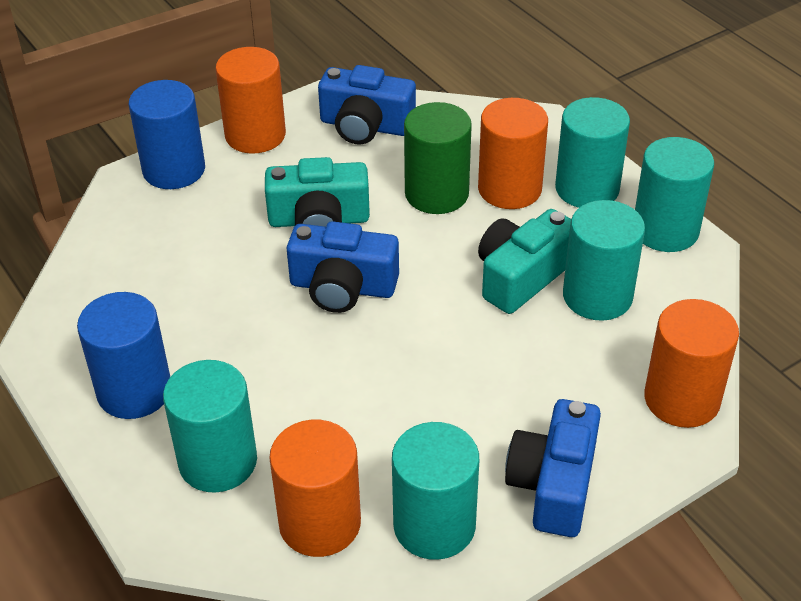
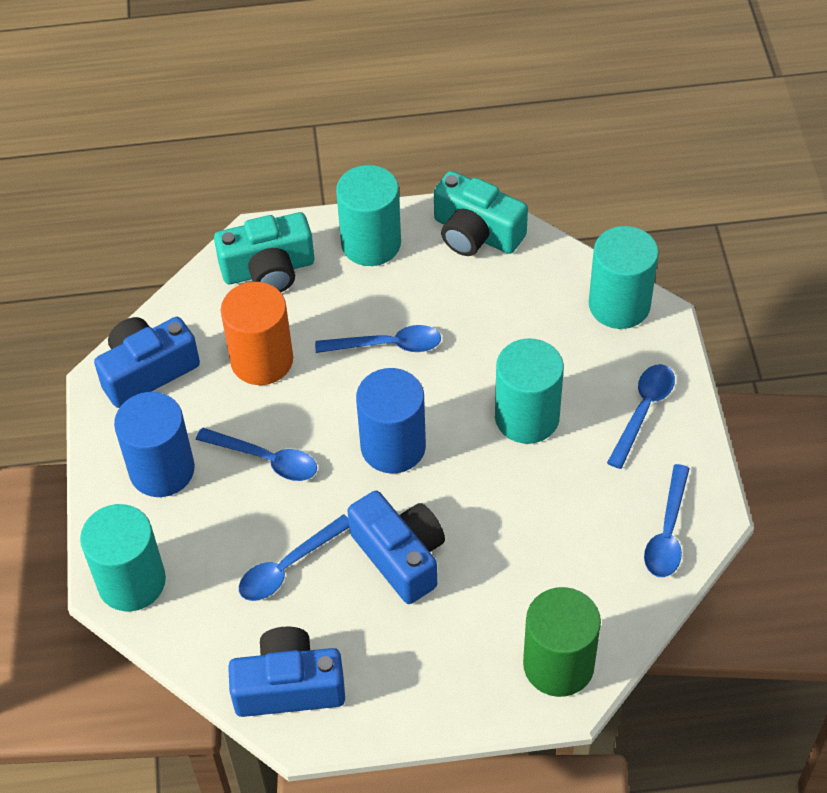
blue spoon: none = 0 -> [196,428,317,481] [239,514,349,601] [315,325,441,353] [607,364,675,469] [644,464,690,577] = 5
orange cylinder: [215,47,286,154] [269,420,361,557] [478,98,548,209] [644,299,739,428] = 4 -> [221,282,293,385] = 1
turquoise cylinder: [163,360,257,493] [392,422,479,560] [555,97,630,208] [563,200,645,321] [635,137,714,252] = 5 -> [80,504,166,611] [336,165,401,266] [495,338,564,444] [589,226,659,329] = 4

